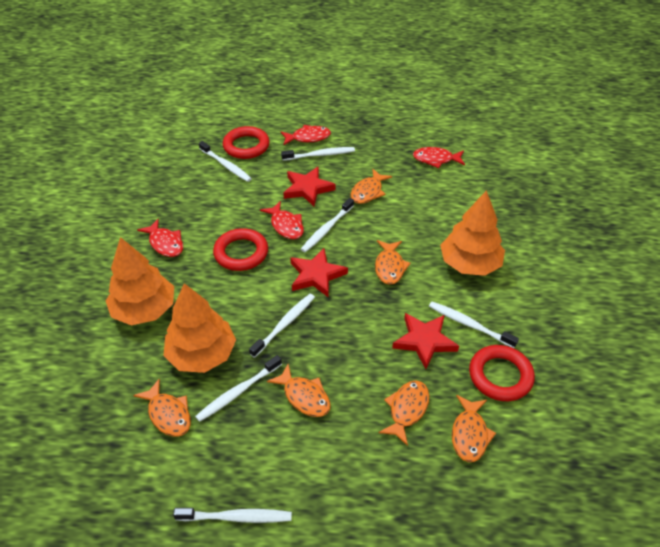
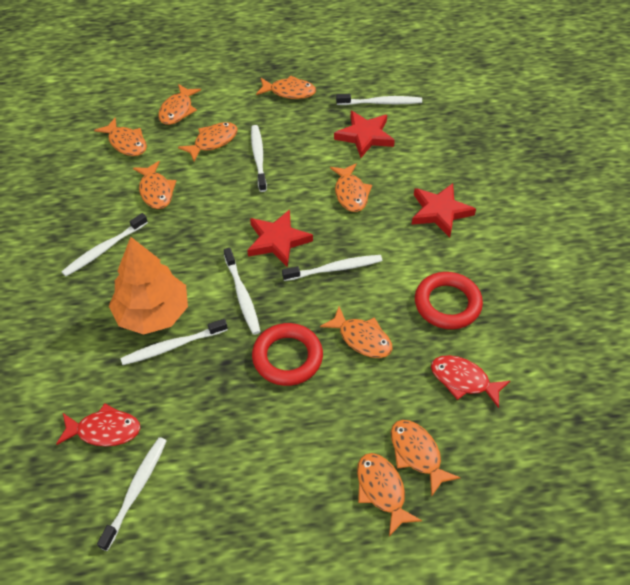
orange fish: [133,379,191,437] [267,364,331,417] [351,169,392,204] [375,240,411,285] [379,380,429,446] [452,395,496,462] = 6 -> [94,118,147,156] [133,161,176,209] [158,84,201,125] [178,122,237,162] [256,75,316,99] [320,307,393,358] [330,163,372,212] [357,453,422,536] [391,420,461,497] = 9
orange tree: [106,237,174,325] [163,283,236,373] [440,190,505,276] = 3 -> [109,237,188,335] = 1
red fish: [137,219,183,257] [260,201,304,239] [281,125,331,146] [413,147,465,168] = 4 -> [56,403,140,446] [431,355,510,408] = 2
red ring: [213,228,268,271] [223,126,270,159] [469,345,535,401] = 3 -> [252,323,323,386] [415,272,483,329] = 2

